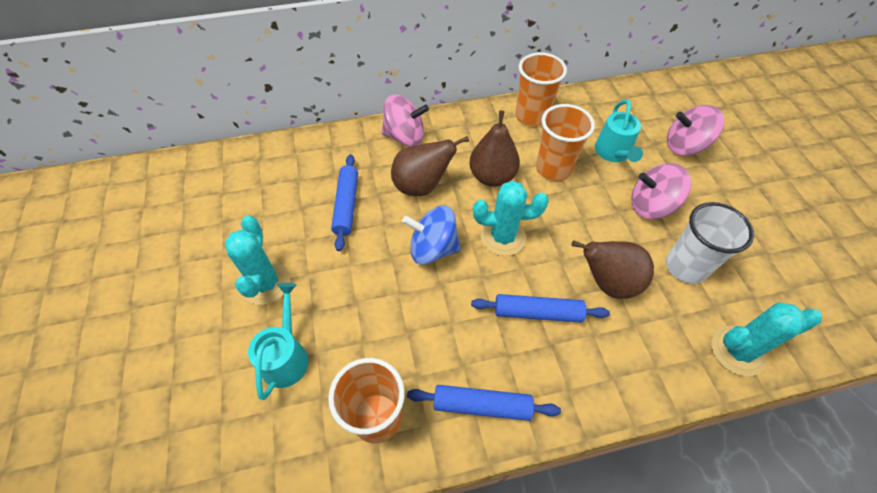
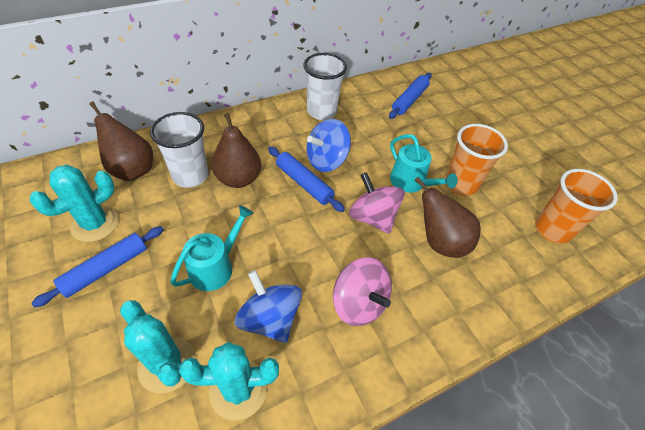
blue spinning top: [402,206,461,265] = 1 -> [235,270,302,343] [306,119,351,172] = 2
orange cup: [328,358,405,443] [516,52,567,126] [536,104,595,181] = 3 -> [445,124,508,196] [535,169,618,244] = 2
pink spinning top: [382,95,429,147] [631,163,691,219] [667,105,724,156] = 3 -> [333,257,392,326] [349,172,405,234] = 2
white cup: [666,202,754,284] = 1 -> [150,112,208,188] [304,53,347,120] = 2

